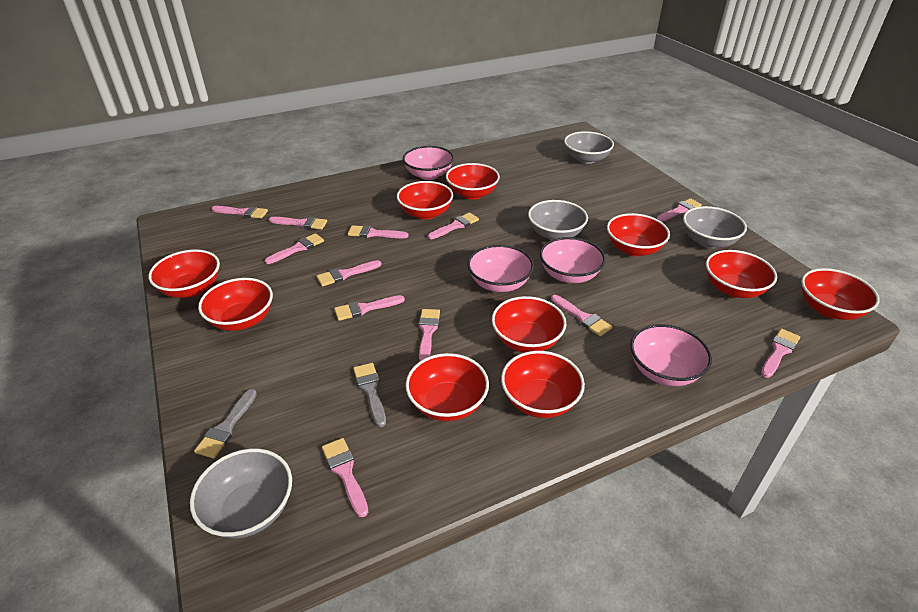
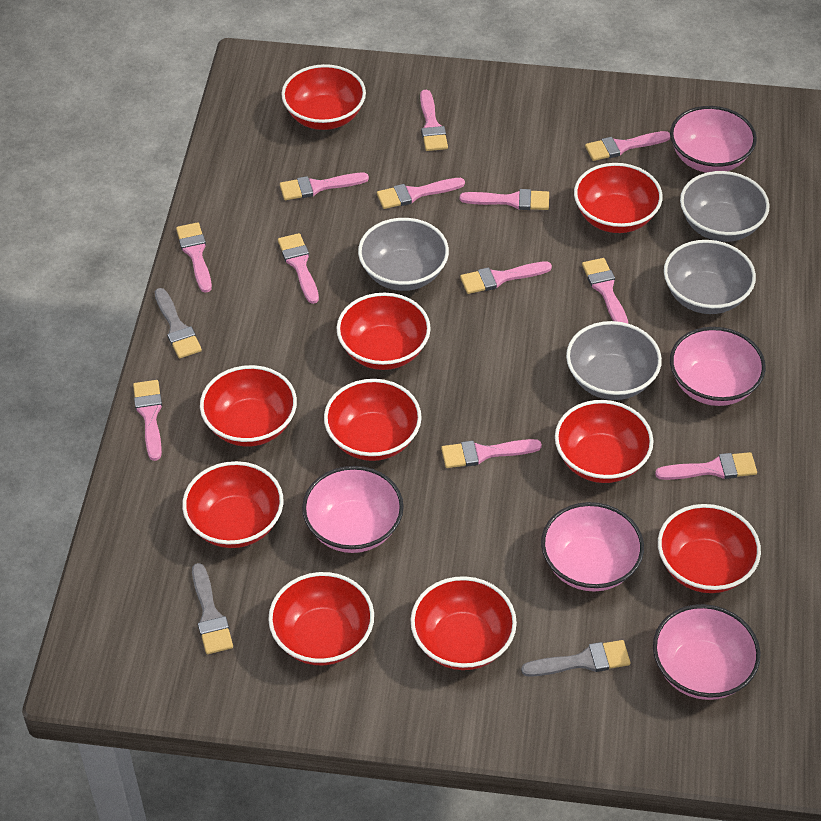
grey brush: [194,389,257,459] [353,363,386,427] = 2 -> [155,288,202,359] [192,563,233,654] [521,640,630,677] = 3
pink bowl: [403,146,454,180] [467,245,534,292] [540,237,606,283] [630,324,712,386] = 4 -> [302,466,404,553] [541,502,644,591] [653,604,760,700] [670,106,757,173] [670,327,766,406] = 5

